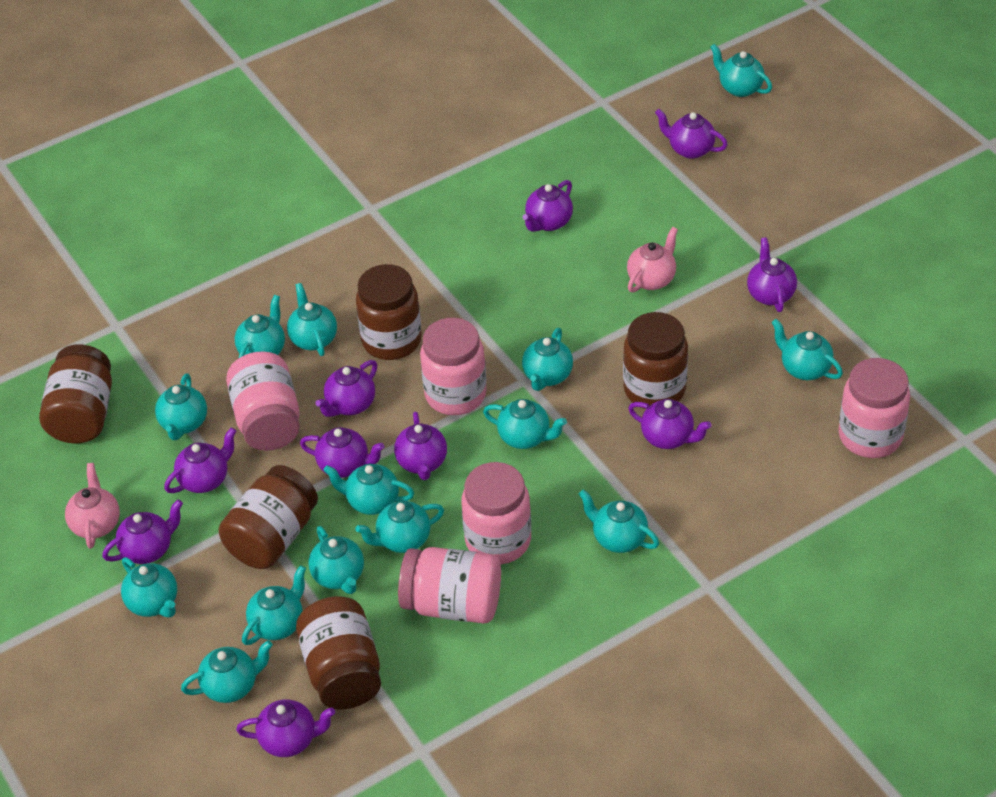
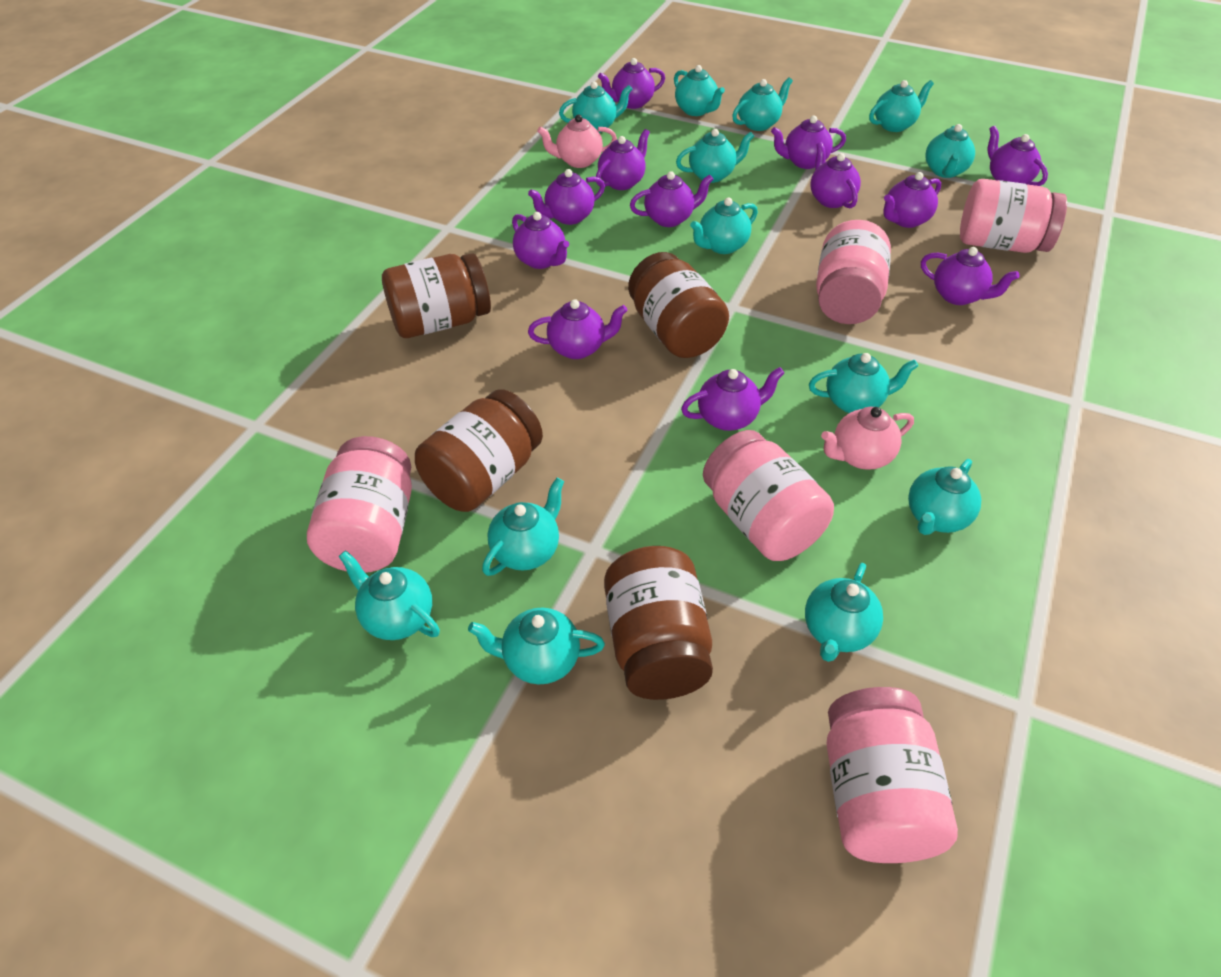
brown jar: [39,345,112,443] [219,465,318,569] [296,596,381,710] [356,264,422,360] [623,312,688,409] = 5 -> [382,253,491,338] [415,389,543,512] [604,546,713,700] [628,252,729,358] = 4
purple teapot: [102,499,183,564] [164,428,236,493] [236,699,335,757] [300,427,385,478] [315,360,377,417] [394,412,447,480] [523,180,573,232] [628,399,711,449] [655,109,728,159] [747,237,797,312] = 10 -> [512,212,569,269] [528,169,605,225] [528,299,628,359] [596,129,650,190] [598,58,665,109] [630,171,713,227] [681,367,784,431] [771,116,846,169] [810,142,861,208] [883,172,941,228] [921,247,1019,305] [987,126,1048,186] = 12
turquoise teapot: [121,557,177,617] [155,374,207,440] [181,640,273,703] [235,295,285,359] [242,565,306,645] [287,283,337,356] [308,526,364,594] [324,464,414,515] [356,501,444,553] [483,399,567,449] [522,328,573,391] [579,490,659,553] [710,44,772,97] [771,319,843,380] = 14 -> [339,550,440,640] [468,608,605,684] [482,478,564,576] [559,82,632,133] [674,65,725,116] [676,129,754,183] [690,197,758,254] [732,77,793,131] [805,563,883,662] [809,353,918,413] [869,80,934,132] [908,459,981,535] [925,124,975,178] = 13

